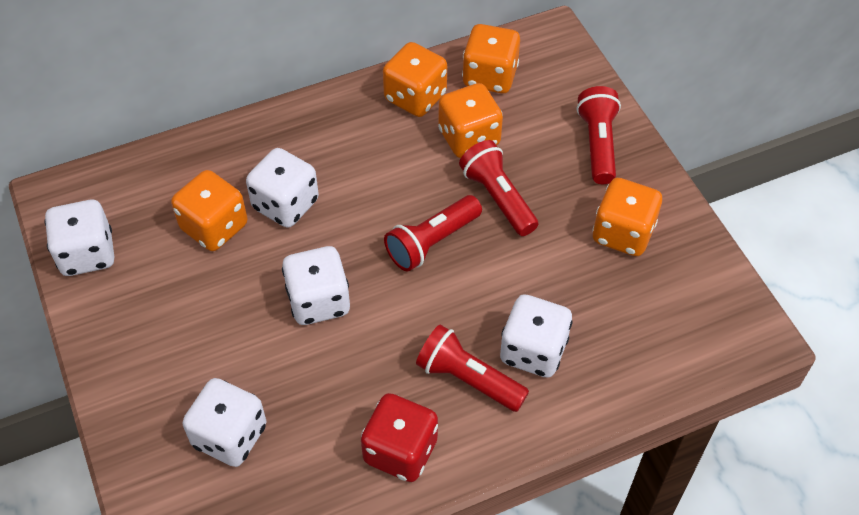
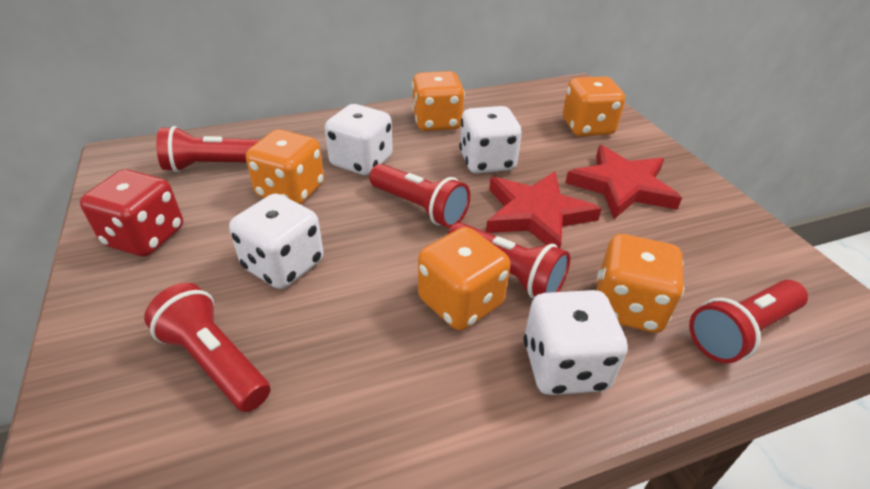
red flashlight: [384,195,482,271] [416,325,529,412] [459,140,538,236] [577,86,621,184] = 4 -> [144,283,270,412] [156,126,261,172] [369,164,470,228] [448,223,570,298] [689,280,808,363] = 5
red star: none = 0 -> [486,171,602,248] [565,145,682,219] = 2
white dice: [44,200,114,276] [182,378,267,467] [246,148,319,228] [282,246,350,325] [500,294,573,378] = 5 -> [229,193,324,289] [325,104,393,175] [459,106,522,173] [524,290,628,395] = 4

